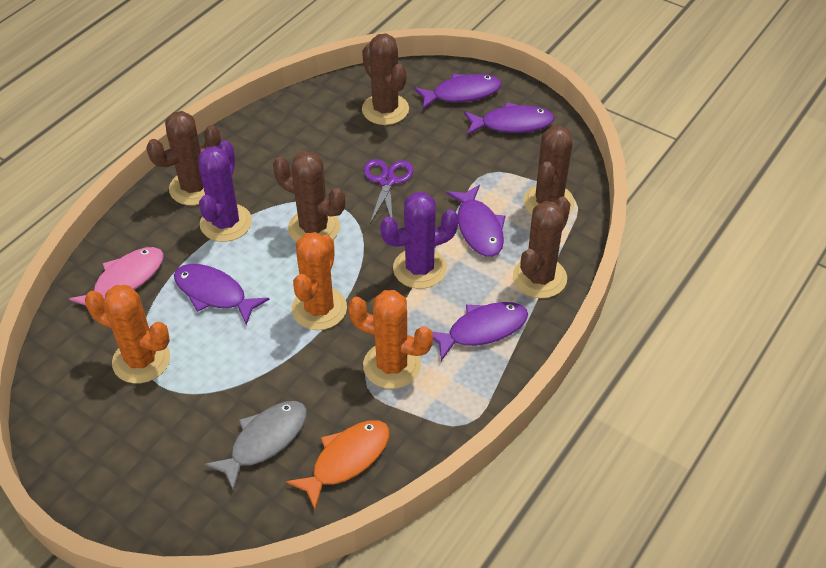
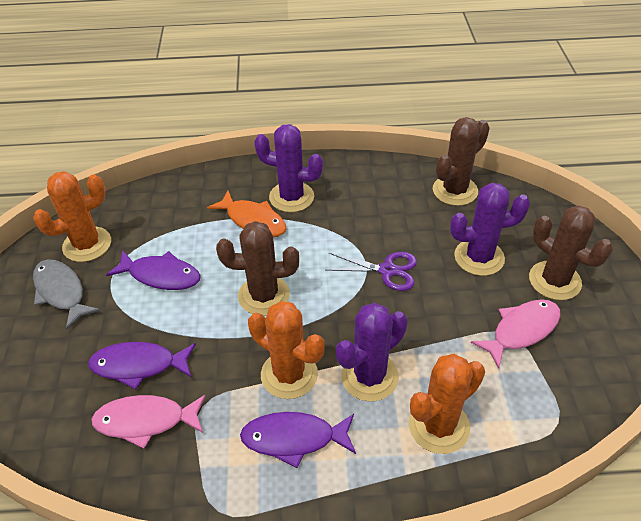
brown cactus: [146,111,221,205] [273,151,345,242] [362,33,409,125] [513,197,571,298] [523,126,575,215] = 5 -> [216,221,299,316] [433,117,490,206] [529,205,613,300] = 3
pink fish: [69,247,164,320] = 1 -> [91,395,206,449] [471,299,561,369] = 2
purple cactus: [198,140,252,242] [380,192,459,289] = 2 -> [254,124,323,212] [336,303,408,401] [450,183,530,276] = 3
purple fish: [174,264,269,325] [414,74,502,109] [432,302,528,361] [446,185,506,257] [464,102,554,135] = 5 -> [88,342,196,390] [106,250,201,290] [240,412,356,468] = 3

